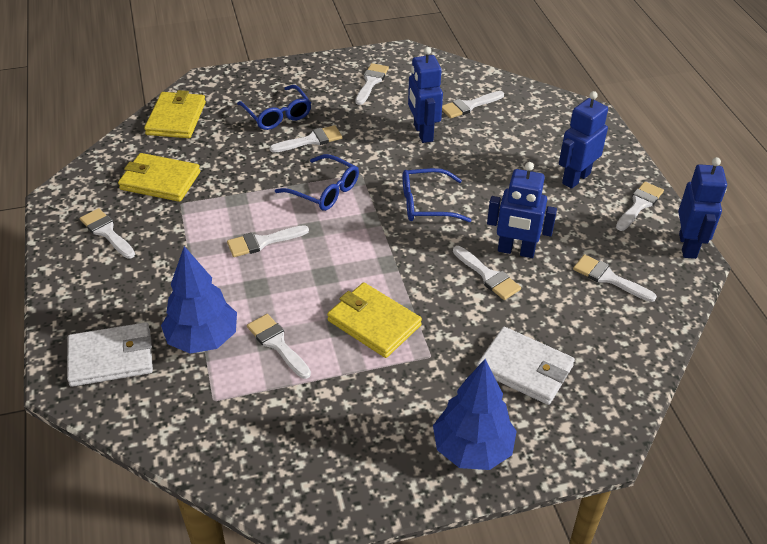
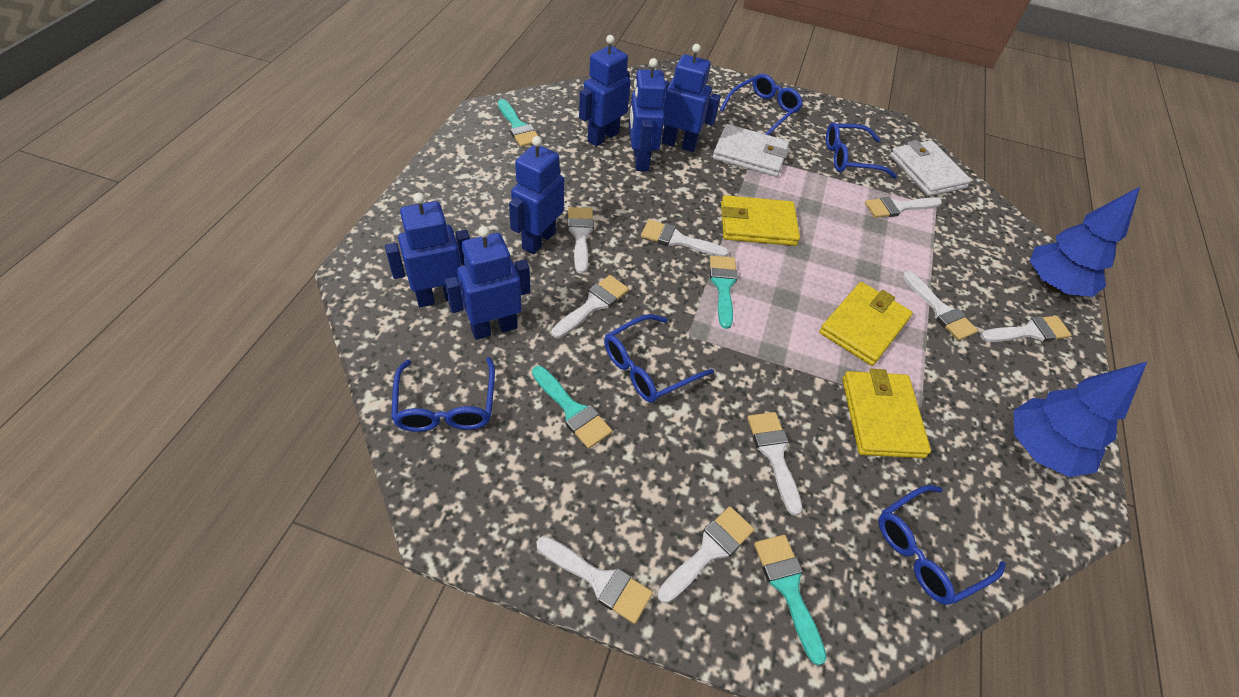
blue glasses: [237,85,311,130] [275,154,359,211] [403,168,471,222] = 3 -> [391,357,495,432] [604,314,714,403] [720,74,803,135] [826,122,897,179] [879,485,1006,605] = 5
blue robot: [408,47,443,143] [487,162,557,258] [559,91,608,189] [678,157,727,259] = 4 -> [385,193,470,307] [445,226,530,340] [509,136,564,254] [579,35,631,146] [629,58,666,171] [662,44,721,152] = 6
turquoise brush: none = 0 -> [498,99,538,147] [532,366,612,449] [710,255,738,329] [754,535,827,665] = 4

